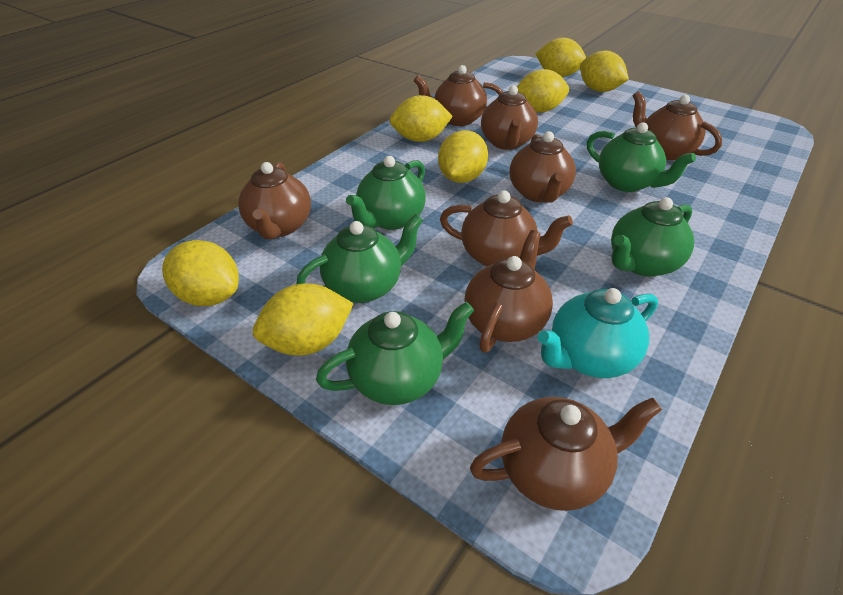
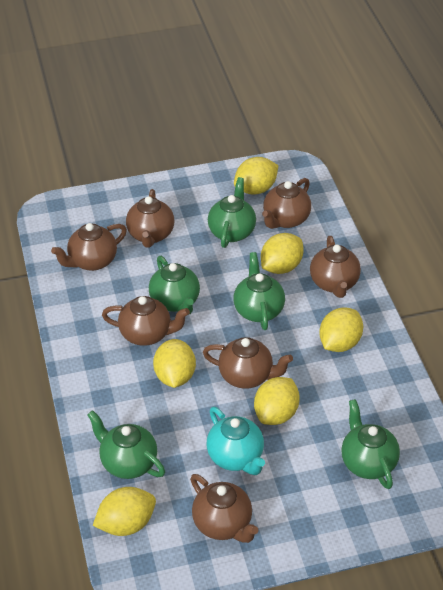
brown teapot: [238,162,311,239] [414,65,503,126] [440,190,573,266] [464,230,553,353] [470,397,662,511] [481,86,538,150] [509,131,576,203] [633,91,722,160] = 8 -> [51,223,127,271] [102,296,190,346] [126,189,174,248] [190,474,258,543] [203,337,293,389] [262,178,311,229] [310,236,361,298] = 7
yellow lemon: [162,240,239,306] [253,283,354,356] [390,95,453,142] [438,130,488,183] [517,69,569,112] [535,38,586,77] [580,51,629,92] = 7 -> [93,487,156,536] [153,339,196,388] [234,157,279,195] [254,377,300,425] [261,233,303,274] [319,307,363,352] = 6

